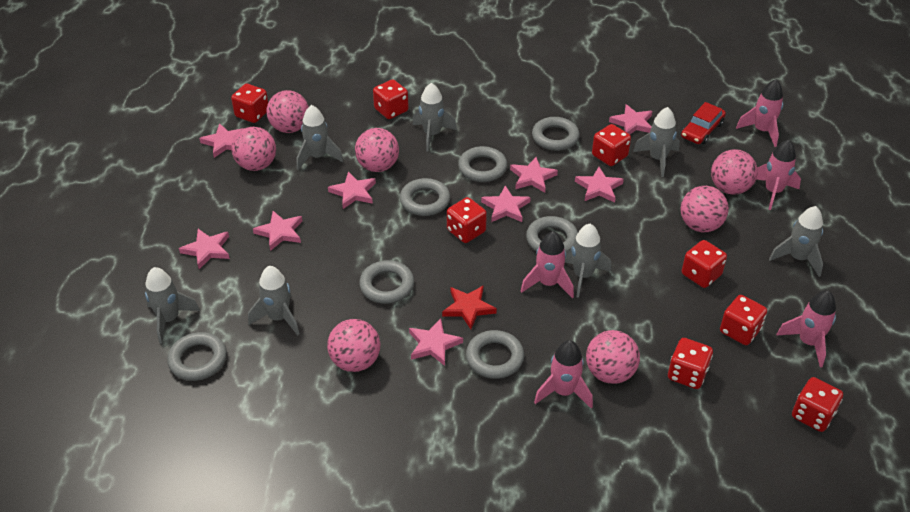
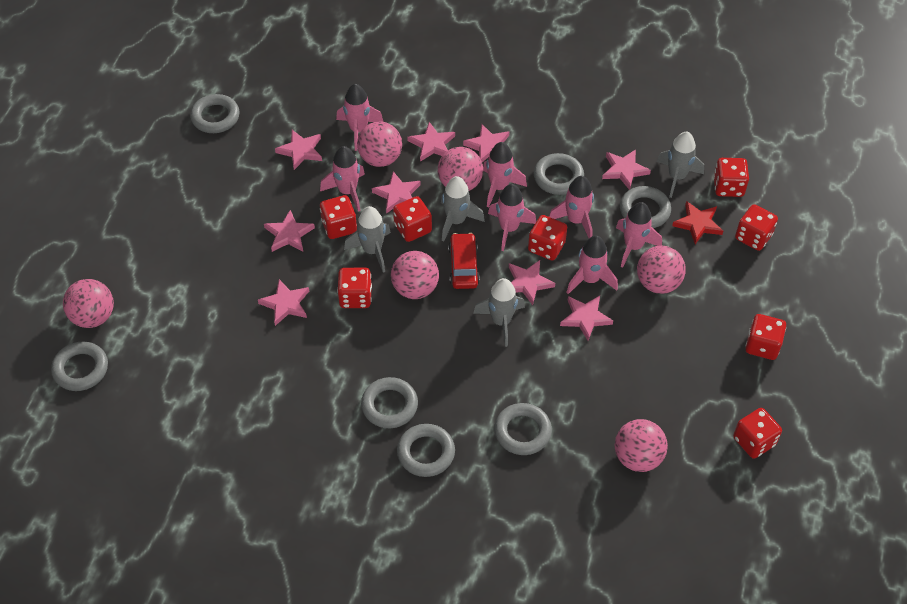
grey rocket: [145,267,200,343] [248,266,300,336] [297,105,343,170] [412,83,457,151] [565,224,611,298] [633,107,680,177] [769,206,823,277] = 7 -> [344,206,391,272] [441,176,485,242] [473,278,525,347] [657,132,704,198] = 4
pink ball: [231,127,276,171] [266,90,309,133] [327,319,381,372] [355,128,399,172] [586,330,640,384] [681,186,729,232] [711,149,758,195] = 7 -> [63,279,114,328] [357,122,402,167] [391,251,439,299] [438,147,483,191] [615,419,668,472] [637,246,686,294] = 6
pink rocket: [521,231,574,298] [534,340,593,409] [736,79,783,147] [756,140,801,210] [776,291,836,367] = 5 -> [320,146,365,212] [336,84,383,151] [483,142,527,207] [488,184,536,251] [549,176,594,238] [566,236,618,294] [616,202,662,268] = 7

